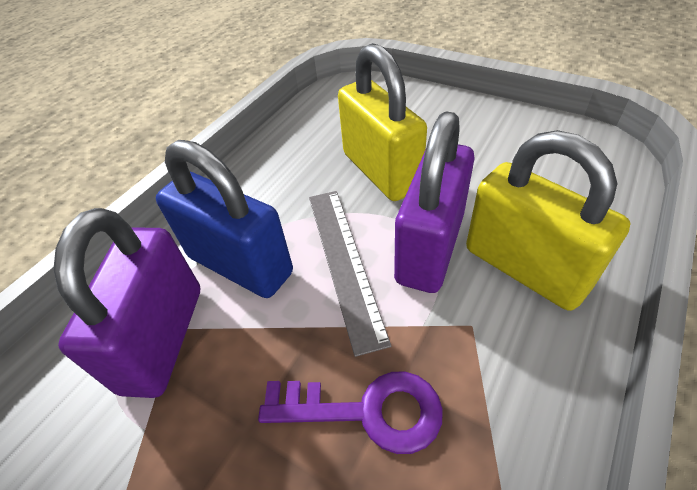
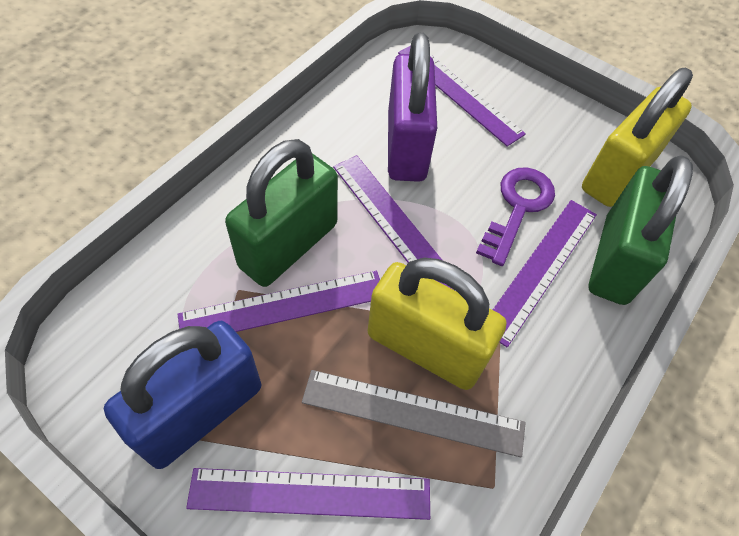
green padlock: none = 0 -> [225,139,338,287] [589,155,693,305] = 2
purple padlock: [53,208,200,398] [394,111,475,293] = 2 -> [388,32,437,182] = 1
purple ruler: none = 0 -> [177,271,380,332] [186,468,430,520] [333,155,454,290] [398,46,526,147] [493,200,597,347] = 5

